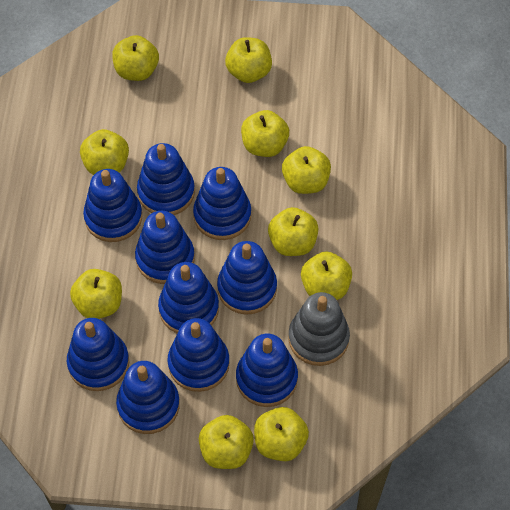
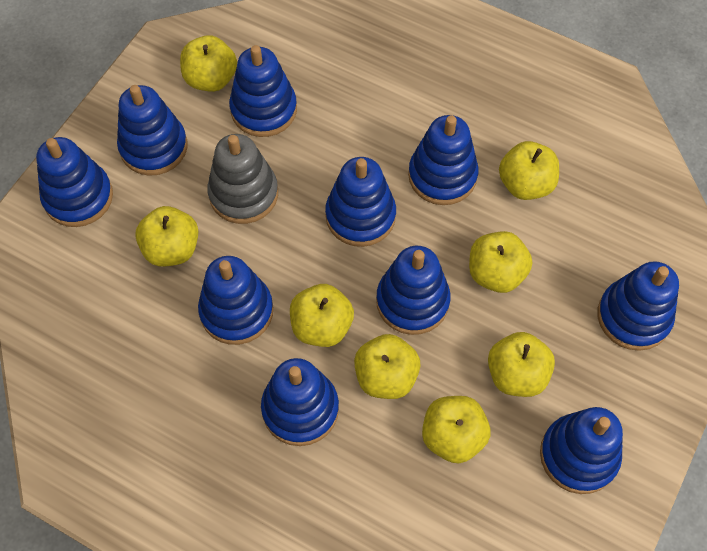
yellow apple: [70,269,122,319] [80,129,129,175] [112,35,159,81] [199,415,254,469] [225,37,272,83] [241,110,289,157] [254,407,309,461] [268,207,319,256] [282,146,331,194] [301,251,352,300] = 10 -> [135,206,199,267] [180,35,237,92] [290,284,354,347] [354,334,421,399] [422,396,490,463] [469,231,532,293] [488,332,555,397] [499,141,559,200] = 8

